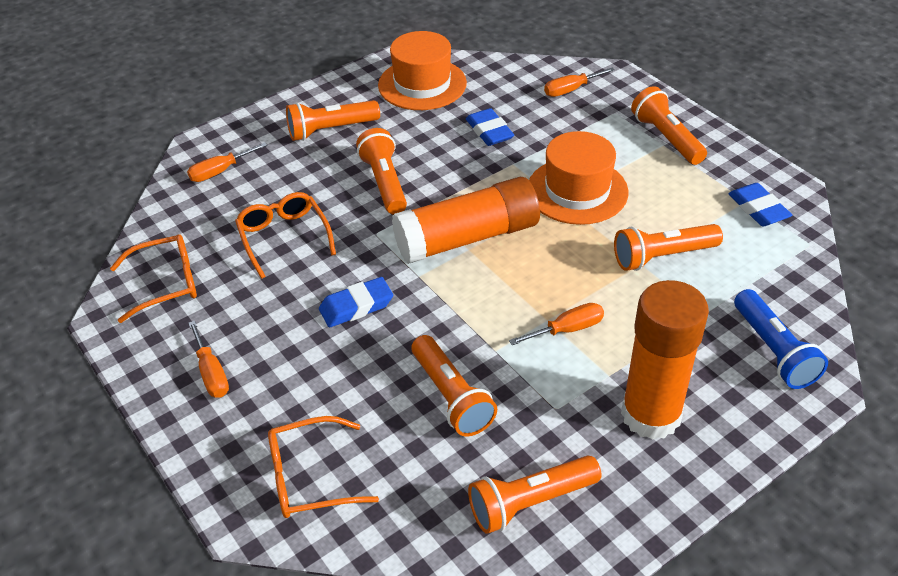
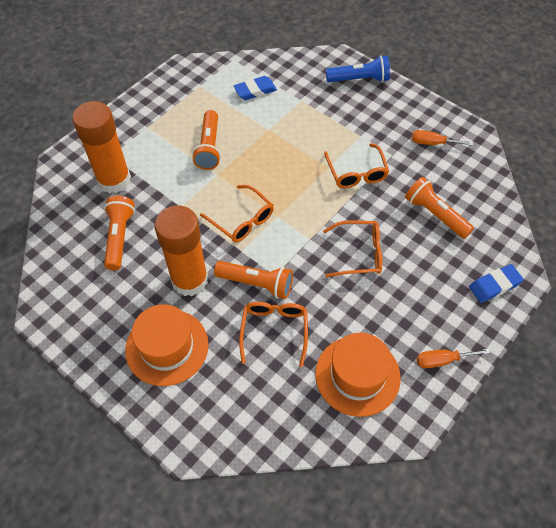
blue eraser: [319,277,393,327] [466,108,514,146] [728,183,792,226] = 3 -> [234,76,277,100] [469,264,524,303] = 2
orange flashlight: [286,100,380,141] [356,128,407,214] [412,335,497,436] [468,455,601,534] [614,224,723,271] [631,86,707,165] = 6 -> [104,196,135,270] [192,110,221,170] [214,261,293,299] [405,177,474,239] = 4
orange glasses: [110,234,197,323] [235,192,336,279] [268,416,379,518] = 3 -> [200,185,274,242] [239,302,308,367] [323,220,382,277] [324,143,389,188] = 4
orange screwdriver: [187,142,268,182] [188,320,229,398] [509,303,604,345] [544,68,615,97] = 4 -> [412,130,473,146] [417,349,490,368] = 2

